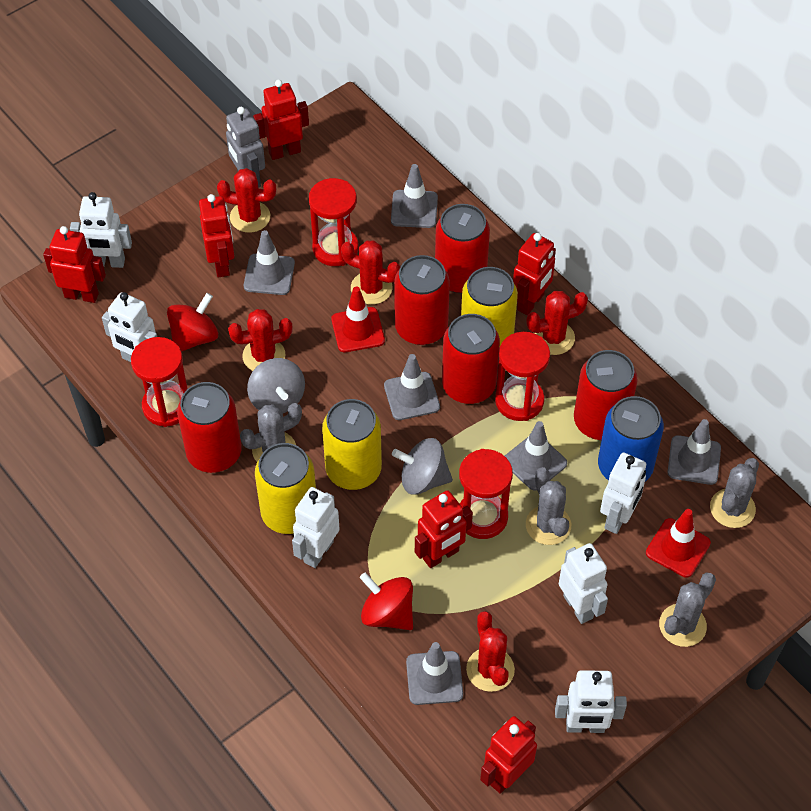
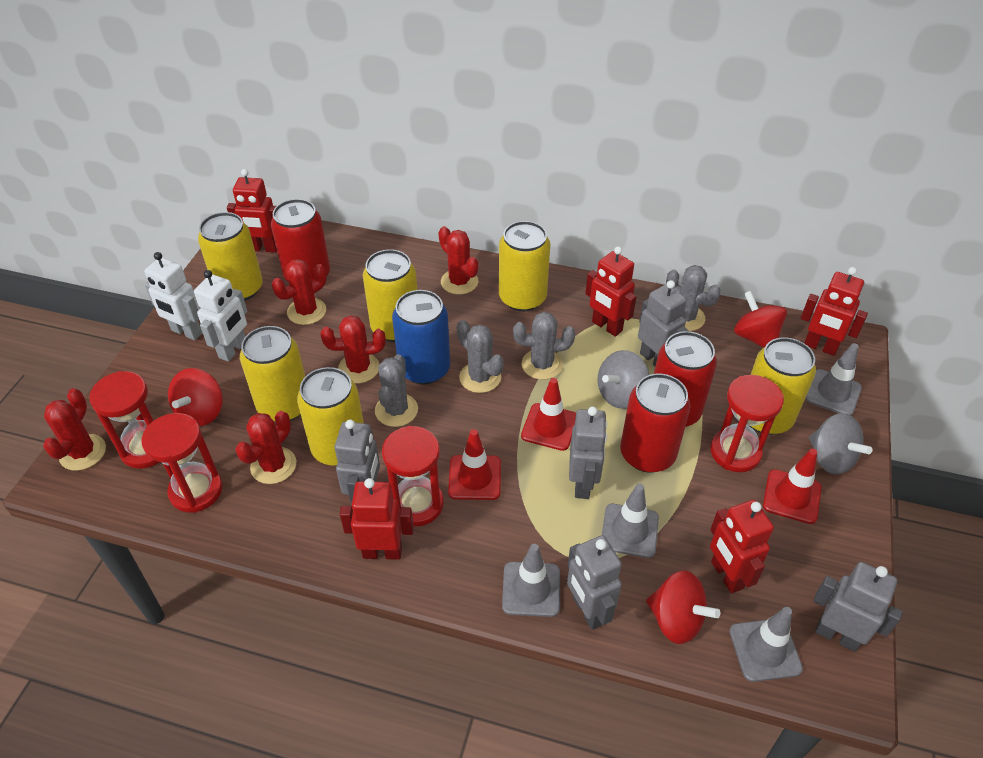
grey robot: [226,107,265,188] = 1 -> [334,420,380,502] [567,535,622,630] [569,407,607,499] [638,280,689,366] [813,562,903,652] = 5
grey traffic cone: [244,230,295,295] [384,354,440,420] [391,164,438,228] [406,642,463,705] [505,421,567,491] [668,419,721,485] = 6 -> [502,544,560,617] [602,484,659,558] [729,607,803,682] [805,343,862,415] = 4
red can: [177,382,242,473] [394,255,450,345] [435,204,490,293] [442,314,500,404] [574,350,638,440] = 5 -> [271,199,330,282] [620,374,690,473] [654,331,717,427] = 3
red robot: [43,226,106,303] [199,194,234,277] [253,80,309,160] [415,490,473,568] [480,716,537,794] [513,233,556,315] = 6 -> [227,169,277,253] [340,478,414,560] [585,246,636,337] [710,500,774,593] [801,267,868,356] = 5
red spinning top: [167,293,218,352] [360,572,413,630] = 2 -> [168,368,223,426] [646,571,720,644] [734,291,787,348] = 3
red traffic cone: [331,286,385,352] [646,509,711,578] = 2 -> [448,429,501,500] [521,378,576,451] [763,449,821,524] = 3
white robot: [70,192,132,268] [102,292,157,362] [292,487,340,568] [555,670,627,733] [559,543,608,624] [600,452,646,534] = 6 -> [144,252,202,340] [194,270,248,362] = 2
yellow can: [255,443,316,534] [322,399,382,490] [461,267,518,346] = 3 -> [198,212,263,301] [240,326,305,422] [297,367,364,466] [363,249,417,342] [499,221,550,311] [750,337,816,435] = 6

